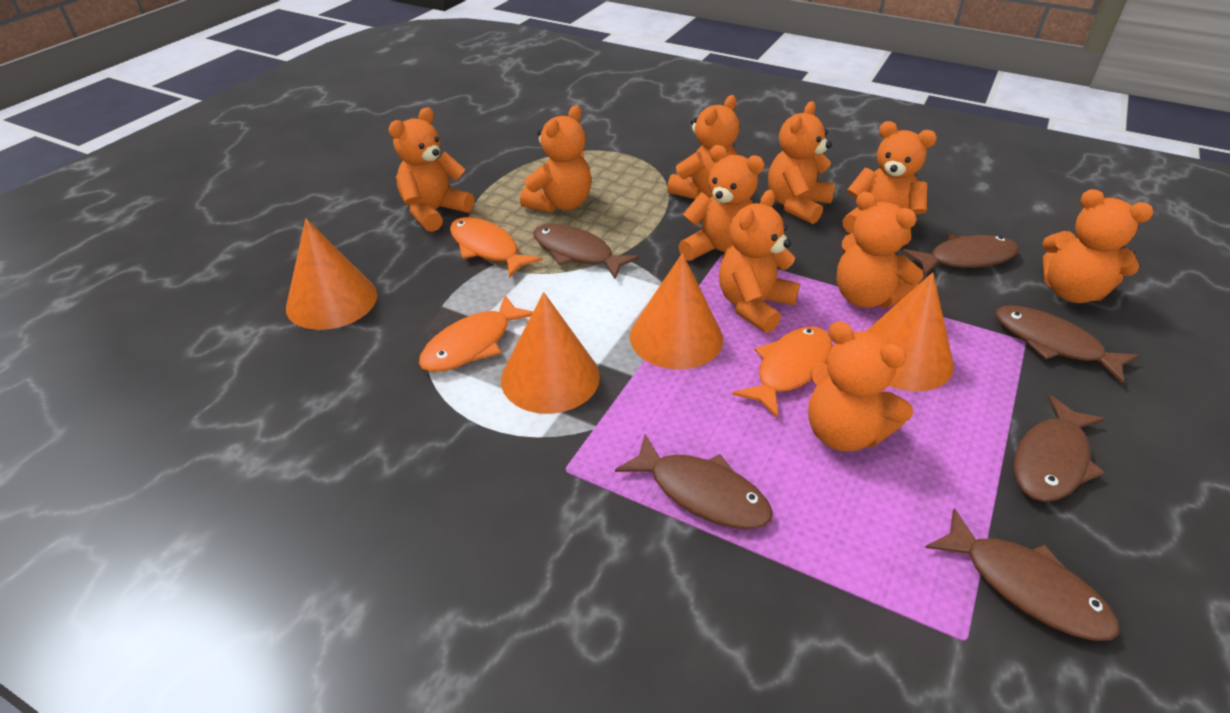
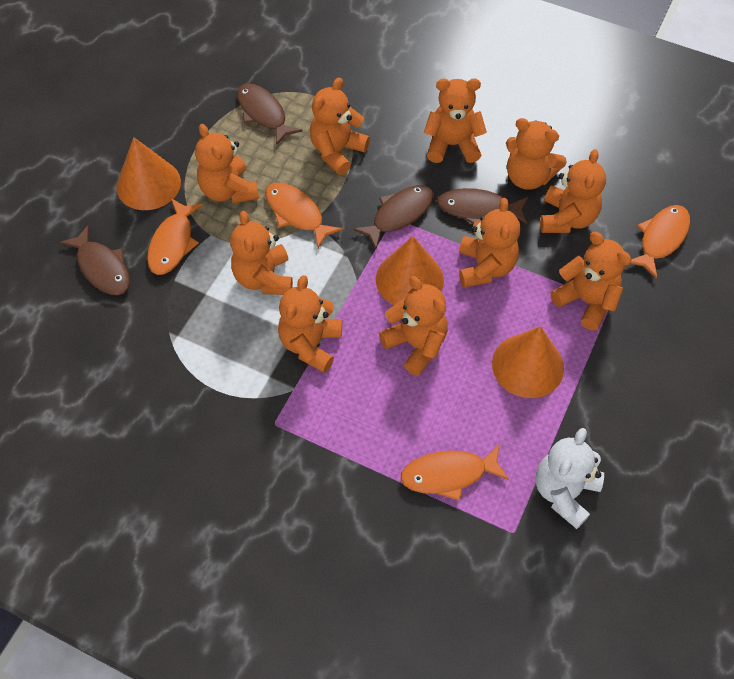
brown fish: [533,224,639,279] [615,434,773,529] [903,234,1019,275] [925,508,1119,641] [995,305,1139,384] [1014,395,1105,502] = 6 -> [59,225,130,295] [237,83,302,146] [353,185,433,249] [437,188,528,224] = 4
orange cone: [286,219,377,330] [501,292,600,414] [630,253,723,370] [867,272,954,391] = 4 -> [116,137,181,210] [376,236,444,305] [492,326,564,398] = 3
orange fish: [419,295,533,372] [450,217,543,278] [732,327,832,418] = 3 -> [147,198,203,275] [265,183,343,248] [400,445,509,501] [630,205,690,279] = 4
white teddy bear: none = 0 -> [536,428,604,529] = 1

